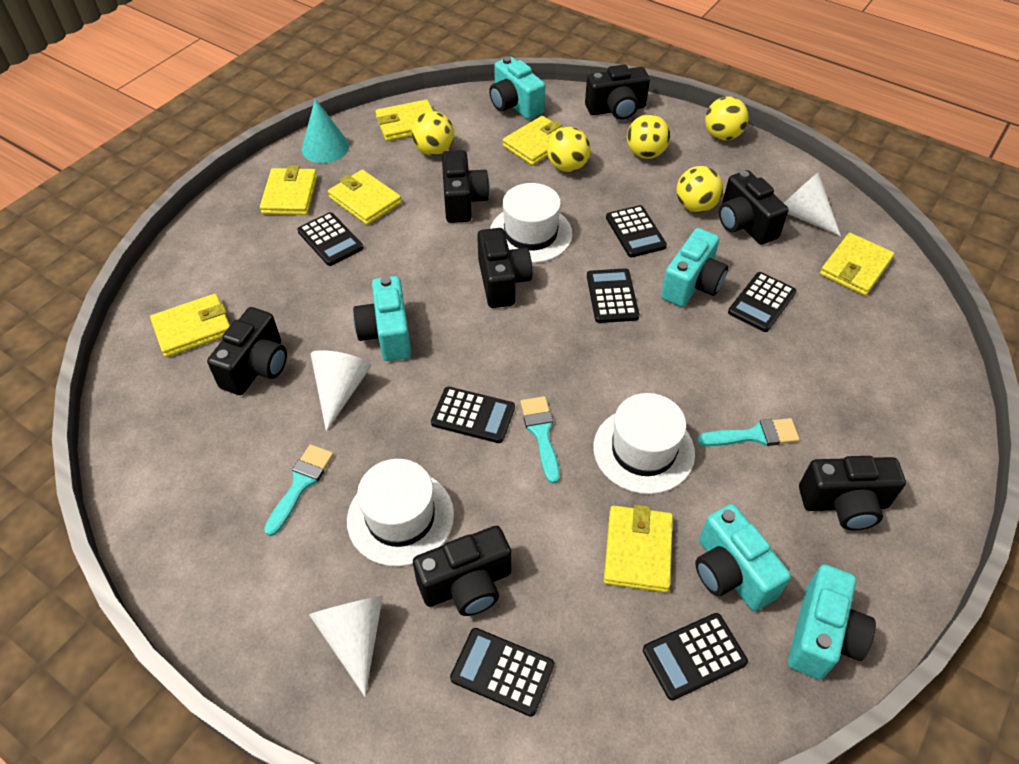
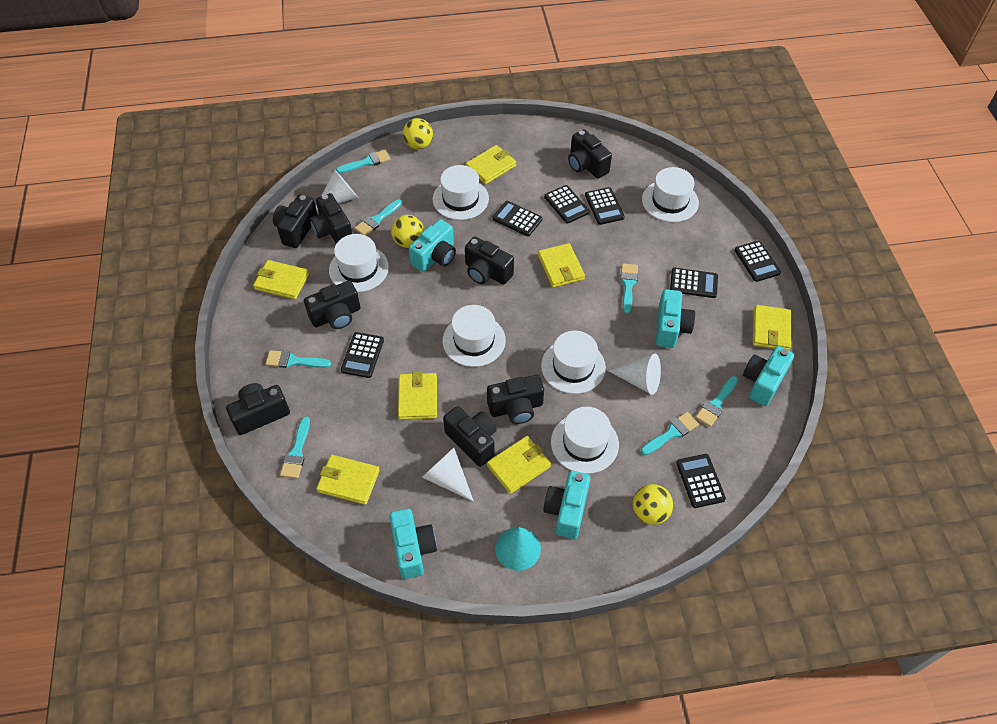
black camera: [207,307,287,395] [413,526,511,616] [442,150,490,223] [477,228,532,308] [585,64,650,120] [719,170,789,245] [799,456,906,530] = 7 -> [226,383,290,435] [273,194,318,248] [304,281,361,329] [310,193,352,244] [443,406,497,467] [465,237,514,285] [487,375,544,424] [568,130,612,179] = 8
turquoise brush: [264,444,334,536] [520,396,560,484] [697,418,800,446] = 3 -> [266,350,331,368] [280,417,310,479] [336,150,391,173] [354,199,402,236] [620,263,638,314] [641,412,699,455] [695,376,738,427] = 7
white hat: [347,459,454,566] [490,183,573,263] [593,393,695,494] = 3 -> [329,234,389,292] [433,165,489,220] [443,305,506,367] [541,331,606,394] [551,407,619,474] [642,167,699,222] = 6
yellow ball: [411,111,454,156] [547,127,591,172] [627,114,670,159] [676,166,723,213] [705,96,749,141] = 5 -> [391,215,424,248] [403,118,433,149] [633,484,673,525] = 3

